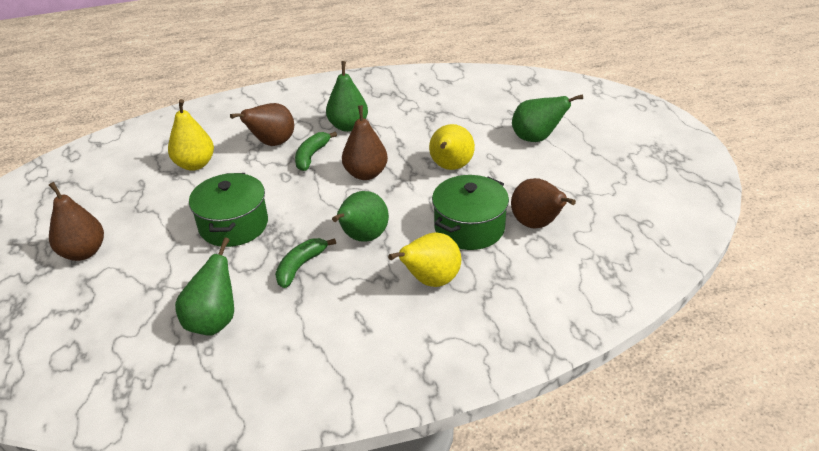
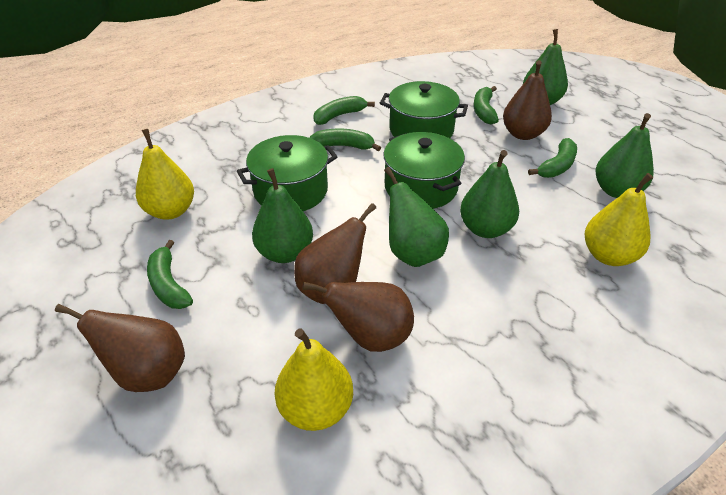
green banana: [275,238,336,288] [295,132,337,171] = 2 -> [147,240,193,309] [309,129,381,151] [313,96,375,125] [474,86,499,124] [528,138,577,178] = 5
green pear: [175,238,234,336] [326,61,368,132] [332,191,389,242] [512,94,583,142] = 4 -> [252,168,313,263] [384,167,449,267] [460,150,519,238] [523,29,568,105] [596,113,654,198] = 5
green pot: [189,173,268,247] [432,175,509,250] = 2 -> [237,135,337,211] [380,81,468,138] [383,132,465,209] = 3

